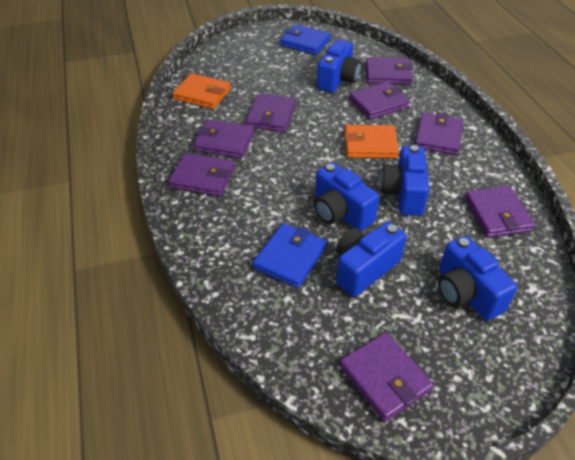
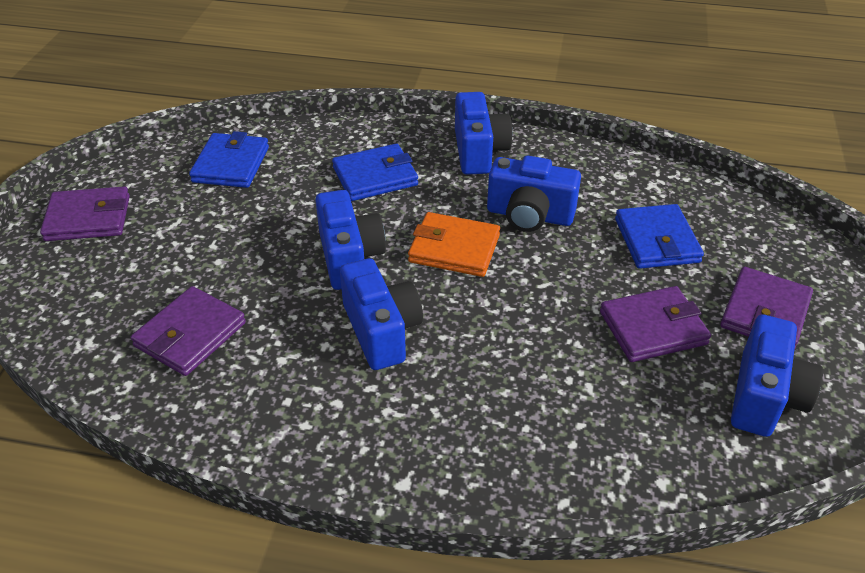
blue wallet: [253,223,327,288] [280,24,331,55] = 2 -> [189,131,269,188] [332,144,418,201] [615,204,704,269] = 3
orange wallet: [172,73,231,109] [344,125,399,158] = 2 -> [408,212,500,277] = 1
purple wallet: [168,153,235,196] [193,119,254,158] [245,94,296,132] [340,332,434,422] [349,82,410,120] [365,57,413,84] [415,113,463,155] [465,186,535,238] = 8 -> [40,186,130,241] [131,286,246,376] [600,286,711,362] [720,267,813,348] = 4

